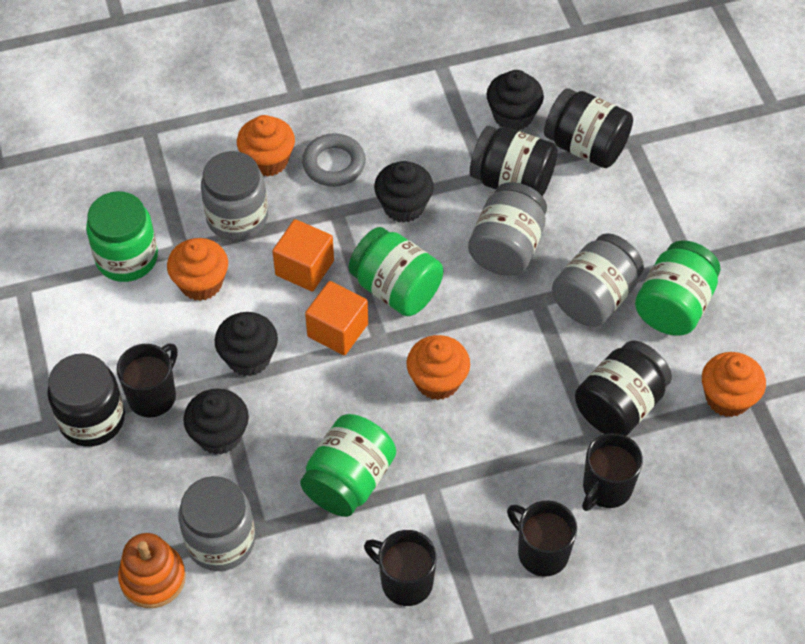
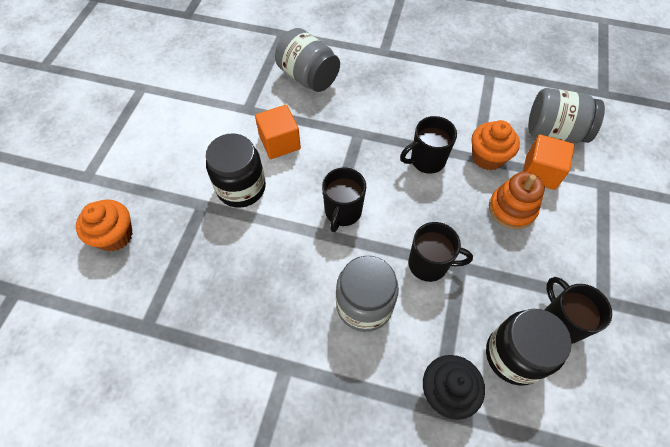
black cupcake: [183,389,249,455] [215,312,278,376] [374,161,434,223] [487,70,544,131] = 4 -> [423,355,485,420] = 1
black jar: [47,353,125,447] [470,126,557,196] [544,88,633,168] [575,341,672,436] = 4 -> [206,133,266,208] [486,309,572,386] = 2
green jar: [86,191,158,282] [300,414,396,517] [349,227,443,316] [635,240,721,336] = 4 -> none = 0
grey jar: [178,476,255,571] [201,151,268,241] [468,182,547,276] [552,233,644,327] = 4 -> [275,28,340,92] [336,256,399,332] [528,88,605,143] = 3
grey ring: [302,133,366,187] = 1 -> none = 0
orange cupcake: [167,238,228,301] [237,115,295,177] [407,335,470,400] [702,352,766,417] = 4 -> [76,199,133,251] [471,120,520,170] = 2

